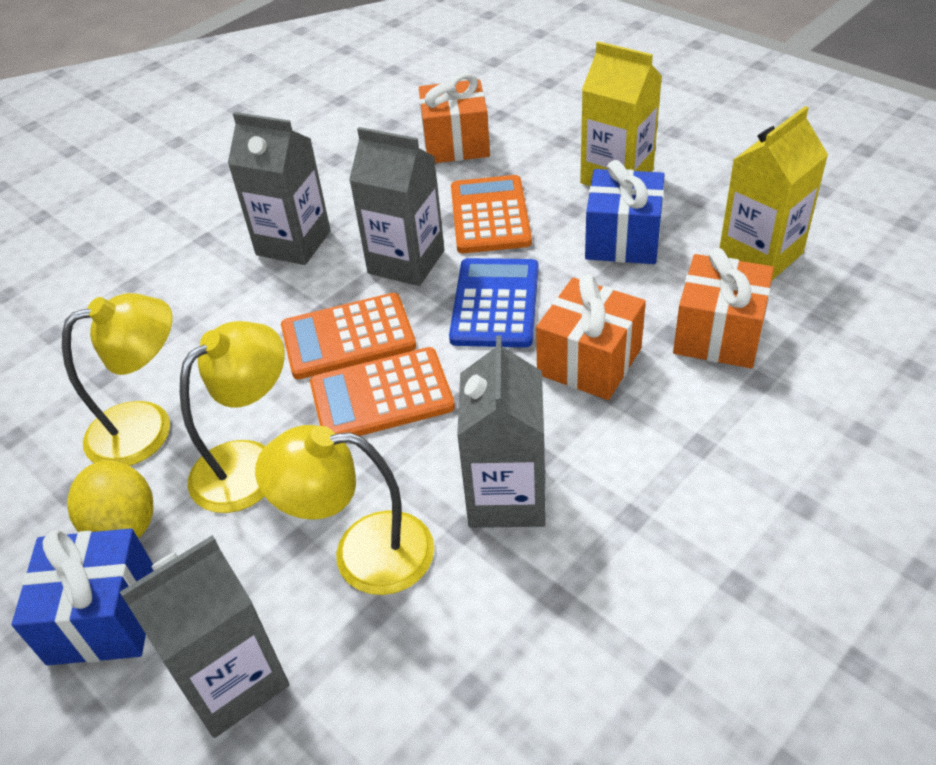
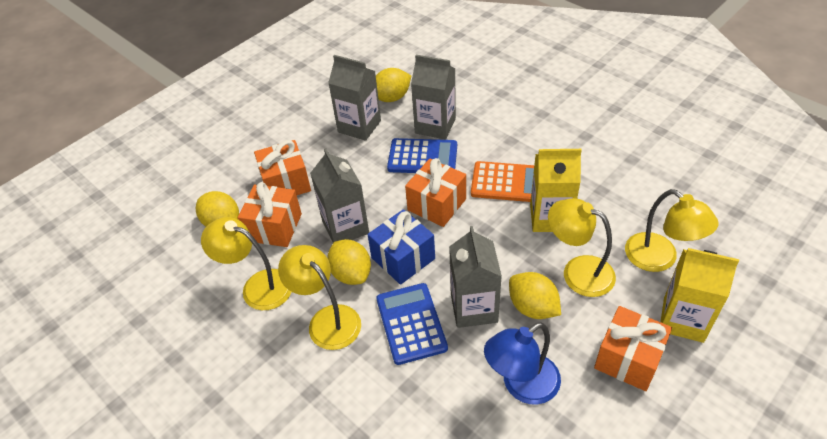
blue calculator: [449,258,538,348] = 1 -> [376,283,448,365] [387,138,457,173] = 2
blue gift: [12,528,154,665] [585,160,665,264] = 2 -> [367,209,435,285] = 1
blue lamp: none = 0 -> [484,322,561,405] = 1
orange calculator: [281,293,416,379] [310,347,455,436] [451,175,532,253] = 3 -> [471,161,534,202] = 1
orange gift: [419,73,490,163] [536,274,646,400] [673,248,774,368] = 3 -> [238,182,302,247] [254,140,311,195] [405,158,466,227] [594,306,672,391] = 4
yellow lamp: [62,293,172,466] [180,321,285,513] [255,425,434,595] = 3 -> [201,217,291,310] [278,245,361,350] [548,198,616,297] [625,189,719,272] = 4
yellow lemon: [67,461,153,539] = 1 -> [196,191,239,227] [327,239,371,285] [376,68,411,102] [509,272,561,319] = 4

